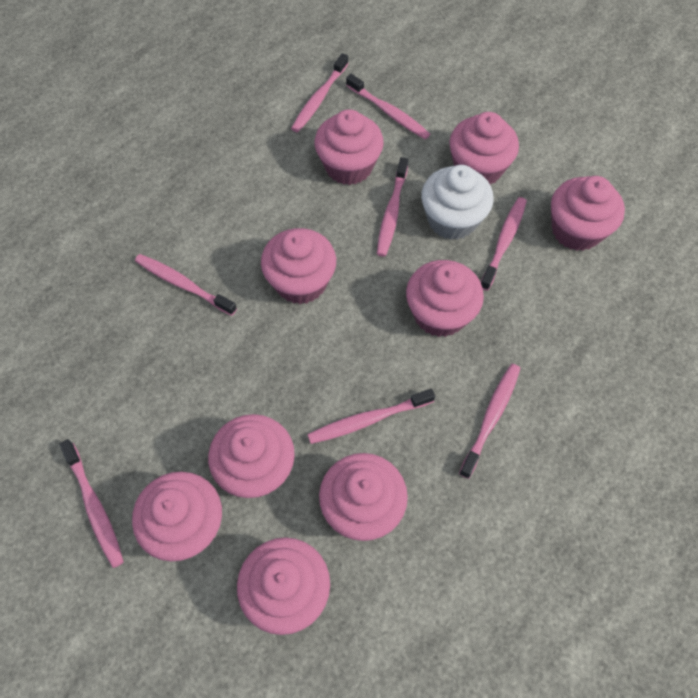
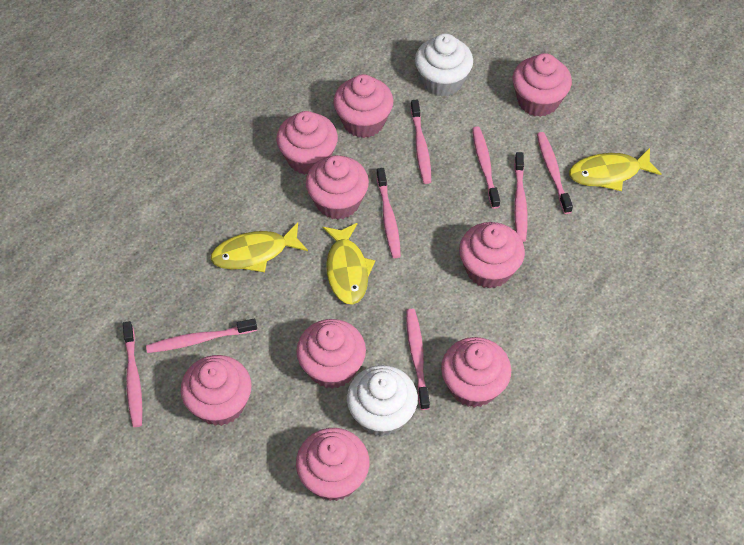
white cupcake: [421,165,493,240] = 1 -> [347,365,418,436] [415,34,473,97] = 2
yellow fish: none = 0 -> [211,222,308,272] [323,223,375,305] [569,148,662,191] = 3

